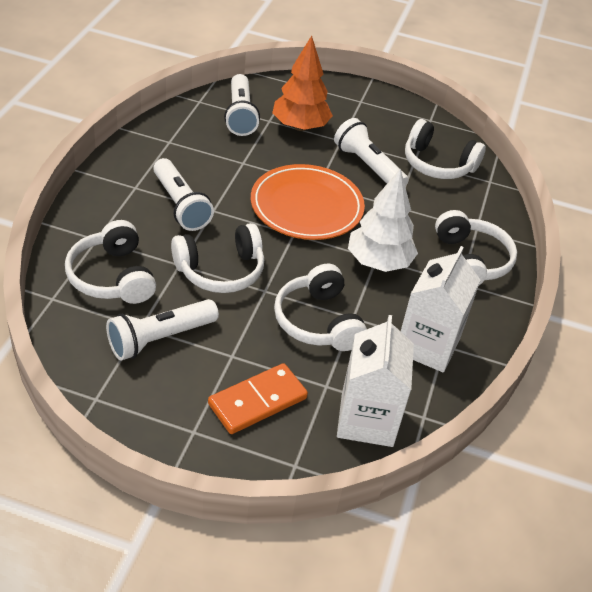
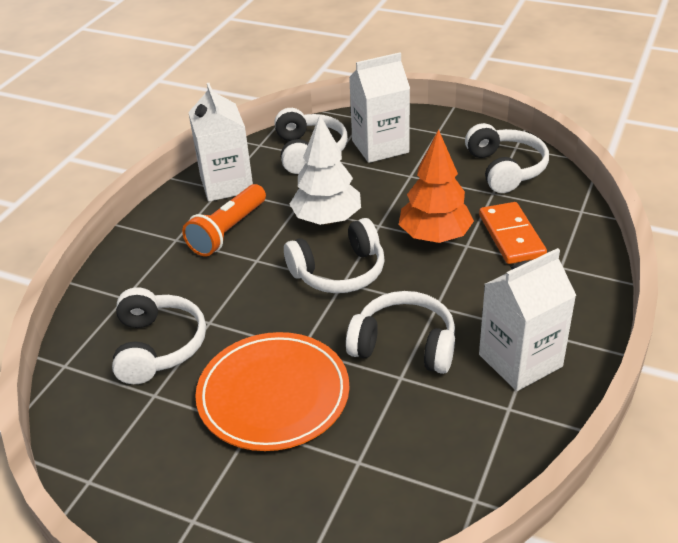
orange flashlight: none = 0 -> [182,184,266,256] = 1
white carton: [337,315,414,447] [400,246,481,372] = 2 -> [188,83,253,201] [349,52,410,163] [479,248,576,391] = 3
white flashlight: [106,299,219,360] [153,158,214,231] [224,74,260,136] [334,118,409,186] = 4 -> none = 0

